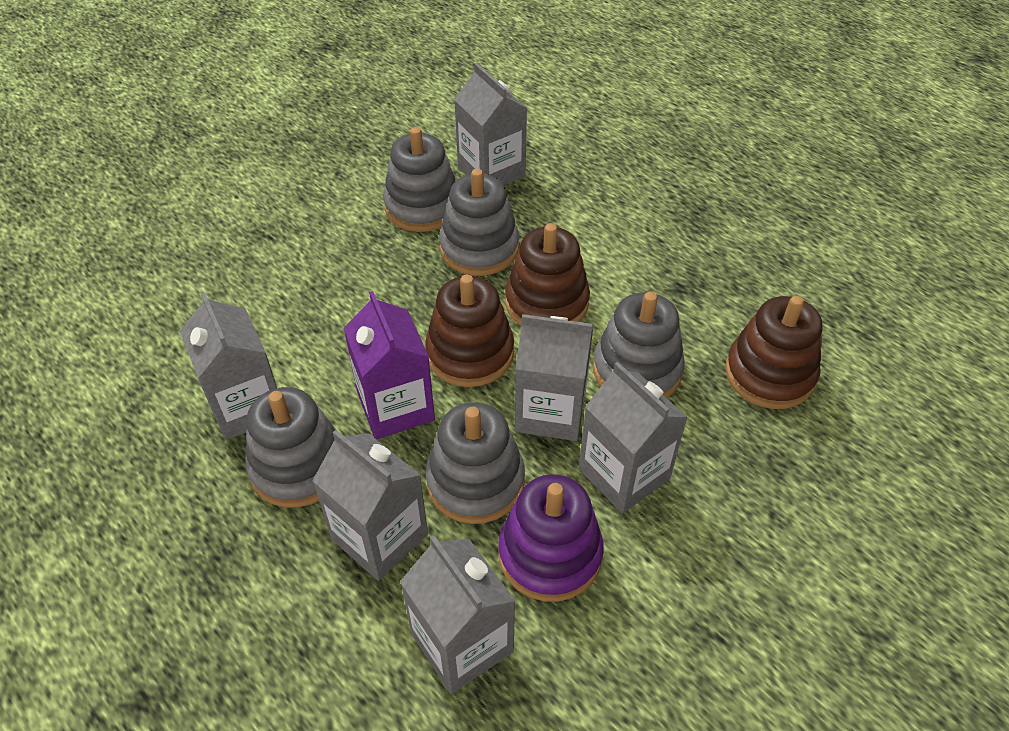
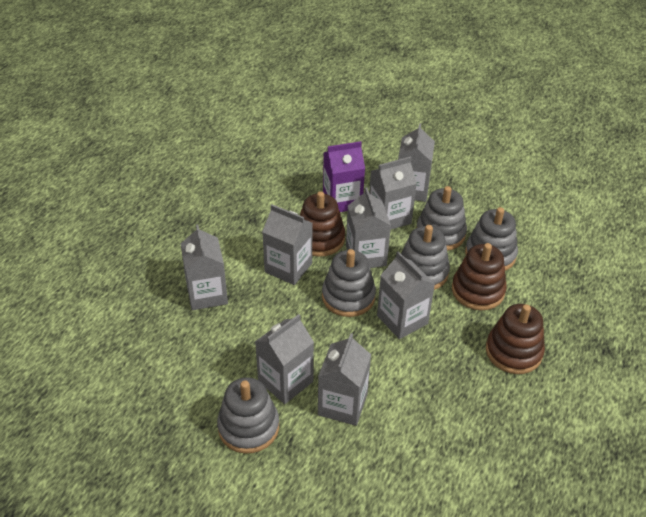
grey carton: [180,292,277,440] [312,430,428,581] [400,536,515,694] [454,63,527,185] [515,314,593,441] [579,362,688,513] = 6 -> [181,224,228,310] [255,314,314,404] [262,204,312,285] [318,333,371,426] [346,187,391,268] [369,157,417,230] [377,251,435,339] [398,123,435,202] = 8
purple stacking toy: [498,474,604,602] = 1 -> none = 0

